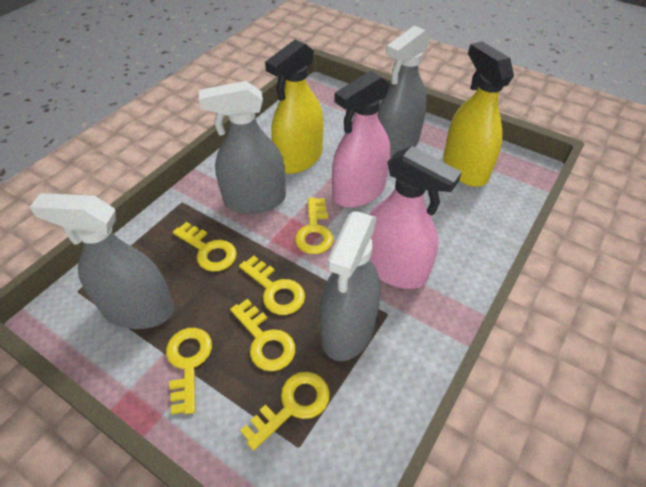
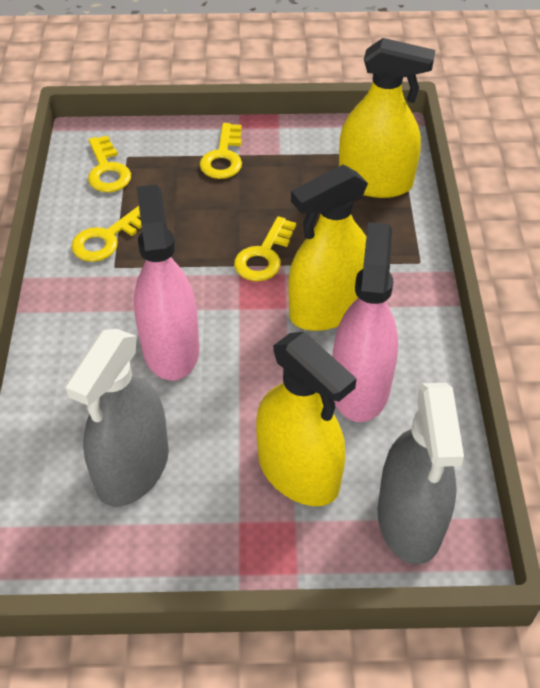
grey spray bottle: [30,193,174,329] [199,81,286,214] [320,212,381,361] [377,25,431,157] = 4 -> [65,329,169,507] [378,383,464,565] = 2
yellow key: [166,328,212,414] [173,222,237,272] [230,299,295,371] [239,256,305,315] [240,372,330,451] [295,197,333,254] = 6 -> [71,206,142,262] [88,135,131,192] [200,123,242,179] [234,216,296,281] = 4
yellow spray bottle: [265,40,324,174] [443,42,514,187] = 2 -> [256,332,357,506] [288,164,368,331] [339,38,435,198] = 3

